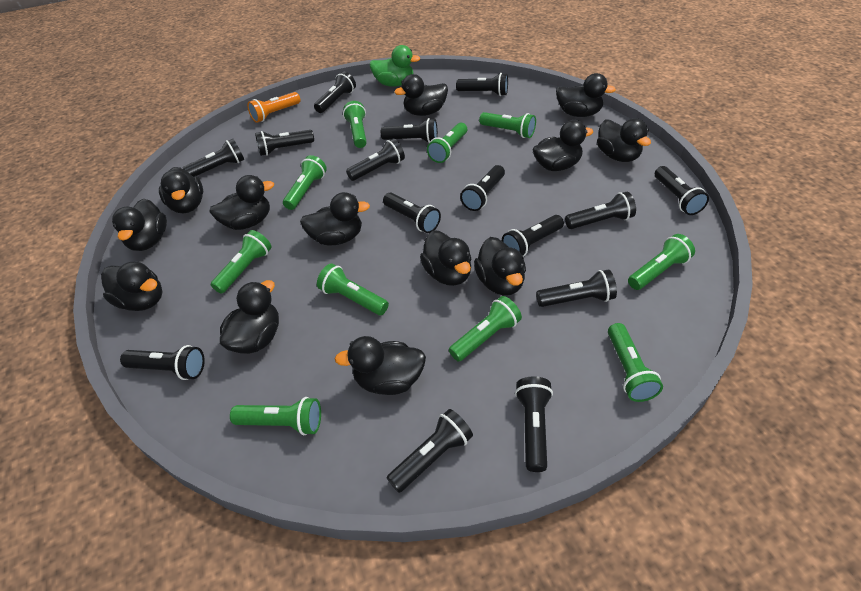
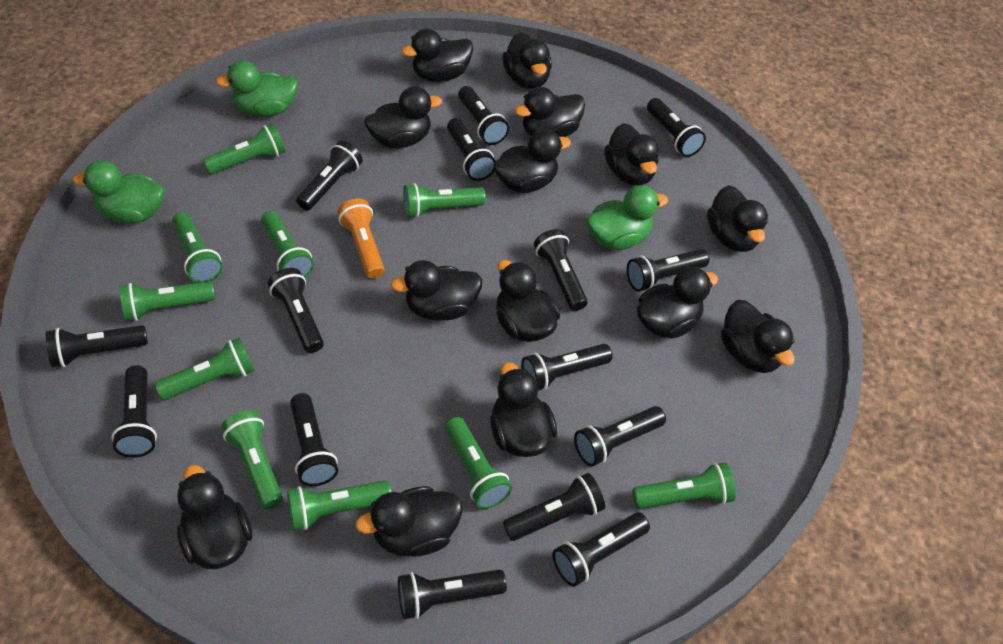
black duck: [101,262,163,311] [112,199,167,251] [159,167,203,213] [209,175,274,230] [220,280,279,354] [300,192,370,246] [335,336,426,395] [394,74,448,116] [420,231,471,286] [474,237,526,295] [533,120,593,171] [556,73,616,117] [597,118,651,162] = 13 -> [177,465,252,569] [355,486,462,557] [364,86,442,148] [391,260,482,321] [402,29,473,82] [490,363,557,457] [493,129,571,193] [496,260,560,342] [502,32,552,89] [515,87,585,137] [604,123,659,186] [637,267,718,339] [707,185,768,252] [721,300,795,373] = 14
green duck: [369,45,420,87] = 1 -> [72,160,164,224] [215,60,298,117] [586,185,668,250] = 3

